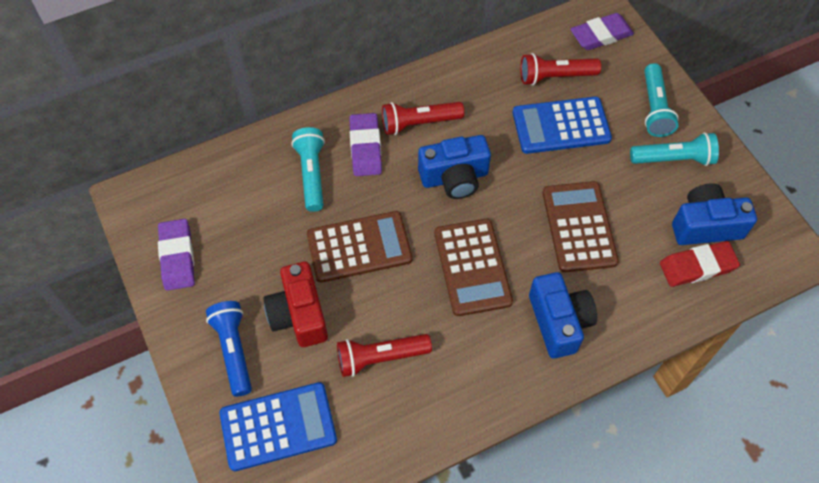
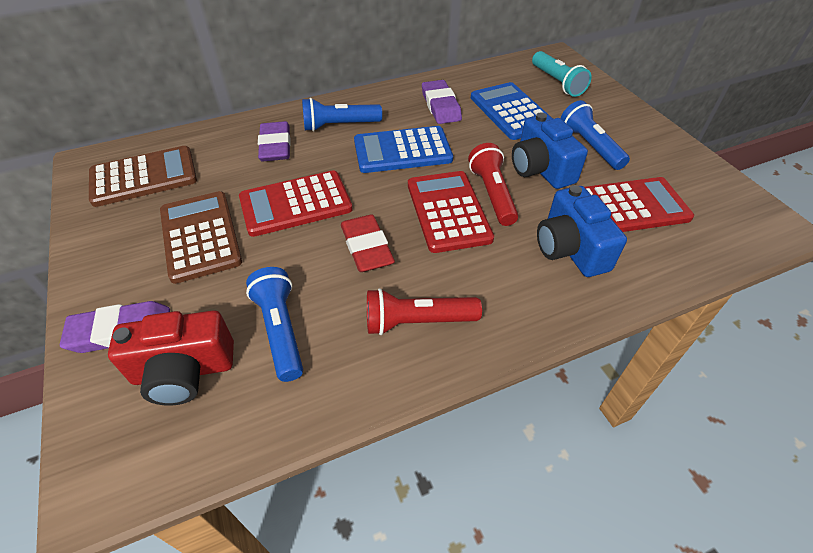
blue camera: [418,135,491,199] [529,272,597,359] [672,183,757,245] = 3 -> [512,112,588,189] [537,185,627,277] = 2
blue flashlight: [206,301,252,397] = 1 -> [246,267,303,382] [302,98,382,131] [561,100,630,170] = 3
brown calculator: [307,211,412,283] [435,219,513,316] [542,181,619,272] = 3 -> [89,146,197,207] [160,191,242,284] = 2
red calculator: none = 0 -> [239,170,353,237] [408,171,494,253] [585,177,694,232] = 3
red flashlight: [337,334,432,377] [382,102,464,135] [520,53,601,86] = 3 -> [367,288,482,335] [468,143,518,226] = 2
turquoise flashlight: [291,127,325,212] [630,132,719,166] [644,63,679,137] = 3 -> [532,51,592,97] = 1

